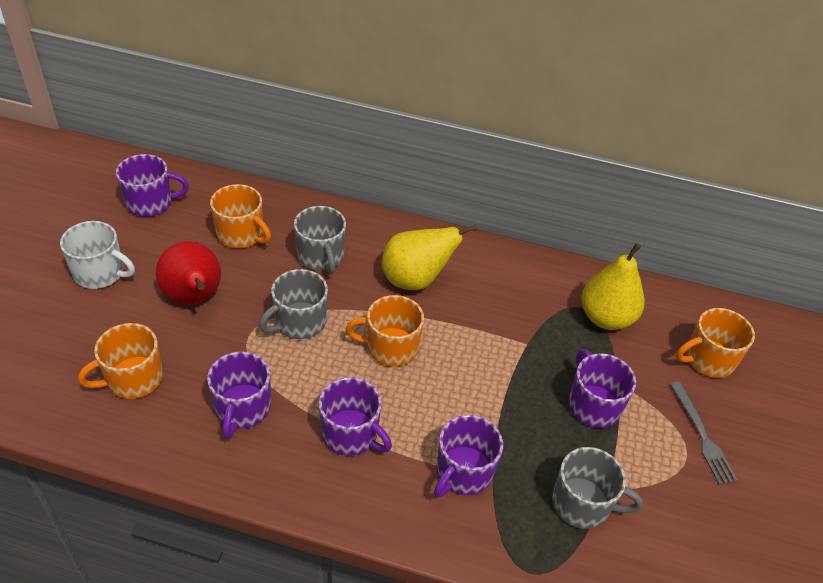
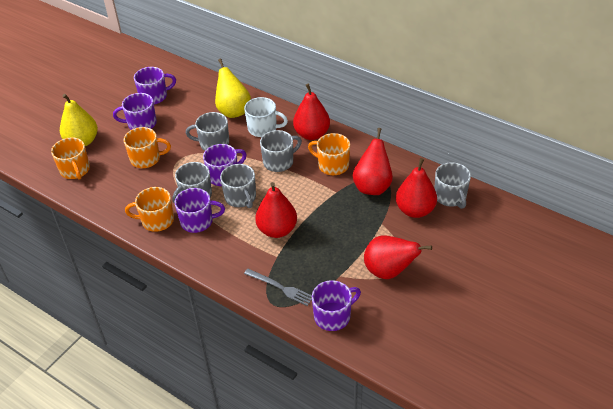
grey mug: [259,269,328,339] [294,206,346,274] [552,447,643,529] = 3 -> [172,162,212,204] [186,112,229,151] [220,164,256,208] [260,130,302,172] [434,162,471,209] = 5
red pear: [156,241,221,305] = 1 -> [255,182,297,238] [293,84,330,140] [353,128,393,195] [364,235,432,279] [396,158,437,218] = 5

